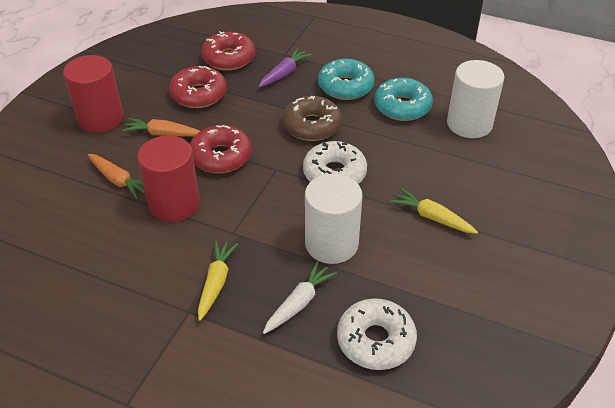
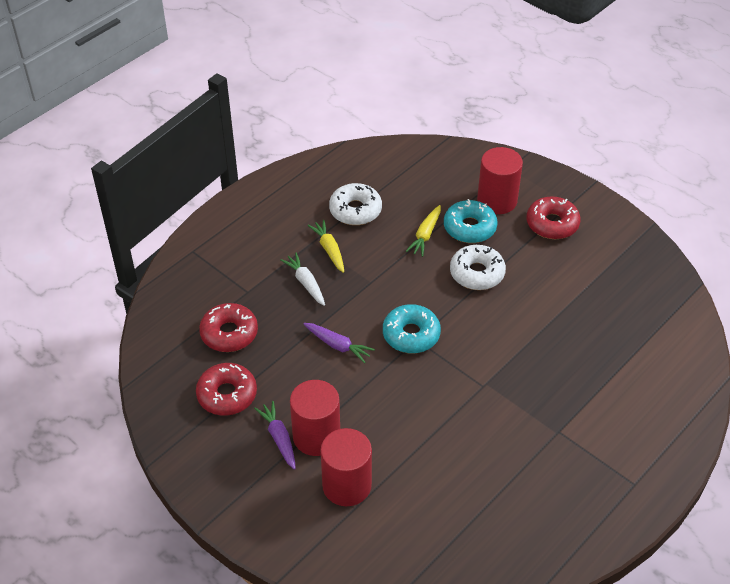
brown donut: [282,96,342,141] = 1 -> none = 0
orange carrot: [88,154,145,199] [122,118,200,137] = 2 -> none = 0
purple carrot: [258,48,312,87] = 1 -> [254,401,296,470] [303,323,375,363] = 2
red cylinder: [63,55,123,133] [137,135,200,222] = 2 -> [290,380,340,456] [321,428,372,506] [477,147,523,214] = 3
white cylinder: [305,174,363,264] [447,60,505,138] = 2 -> none = 0

